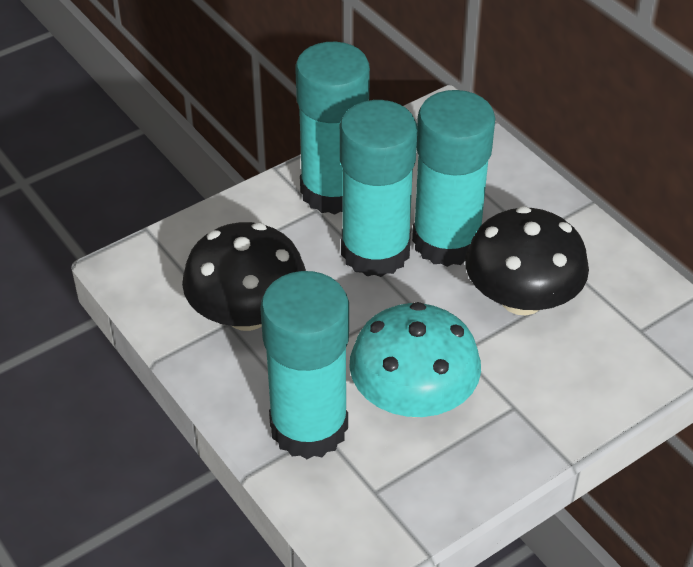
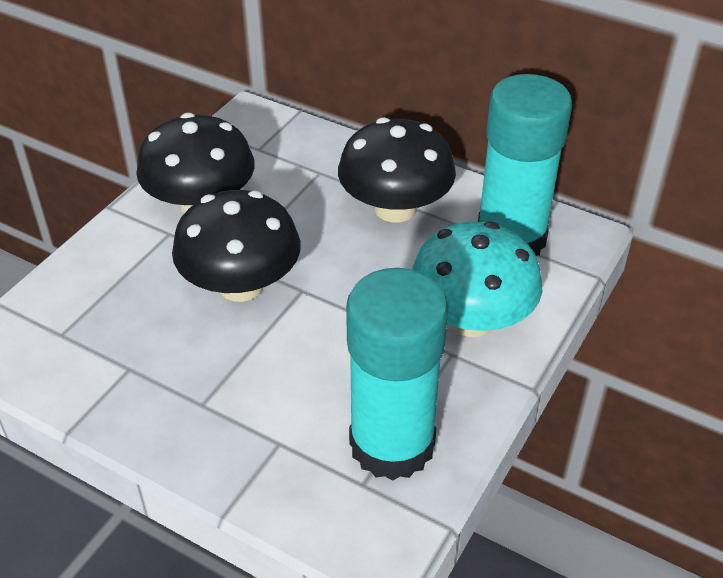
black mushroom: [182,222,306,331] [465,206,589,315] = 2 -> [136,113,255,213] [172,190,301,302] [338,117,456,223] = 3
turquoise glue stick: [260,271,349,459] [295,42,370,215] [340,100,417,277] [412,90,495,267] = 4 -> [346,268,449,481] [478,74,572,256] = 2

